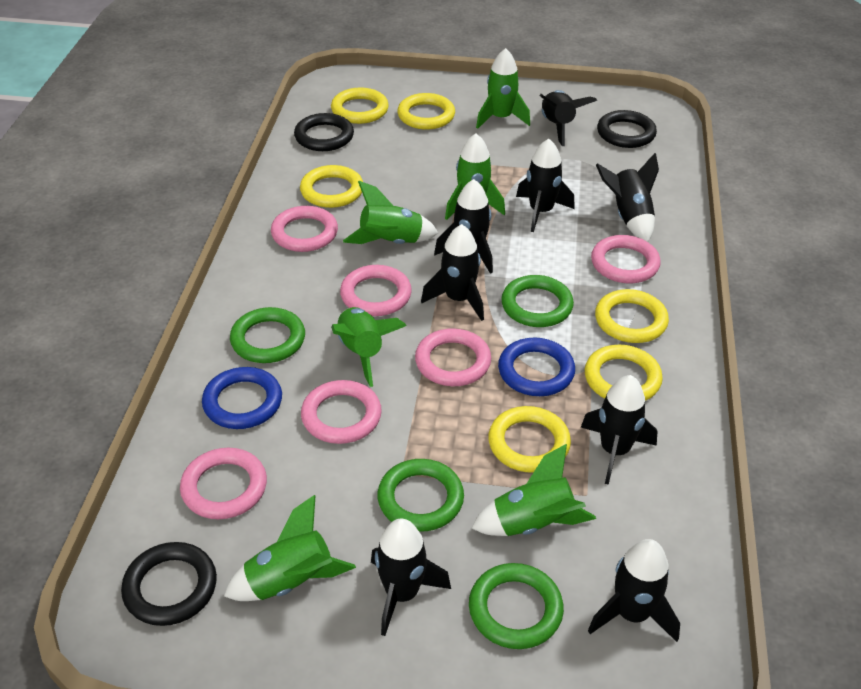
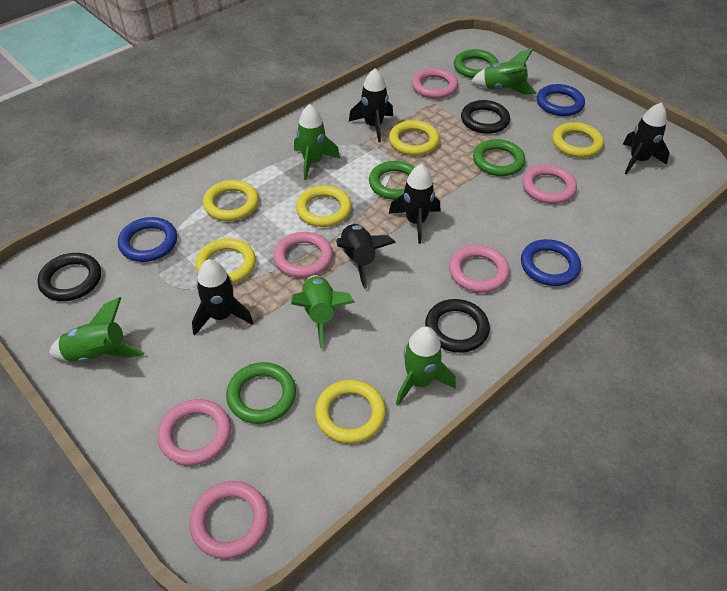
black rocket: [371,518,451,636] [421,224,484,321] [434,179,493,274] [516,139,575,232] [539,90,597,146] [581,375,657,485] [588,539,680,642] [596,153,659,242] = 8 -> [192,259,253,335] [336,224,396,289] [349,68,393,142] [389,164,440,244] [623,103,670,174] = 5
blue ring: [202,367,282,429] [498,338,575,396] = 2 -> [118,217,177,262] [521,239,581,286] [537,84,585,116] = 3
green rocket: [224,495,356,601] [331,307,406,387] [343,181,438,244] [445,134,505,220] [472,444,596,536] [476,48,530,129] = 6 -> [49,297,144,362] [291,275,355,349] [294,104,340,180] [396,326,456,406] [471,48,537,95] = 5

